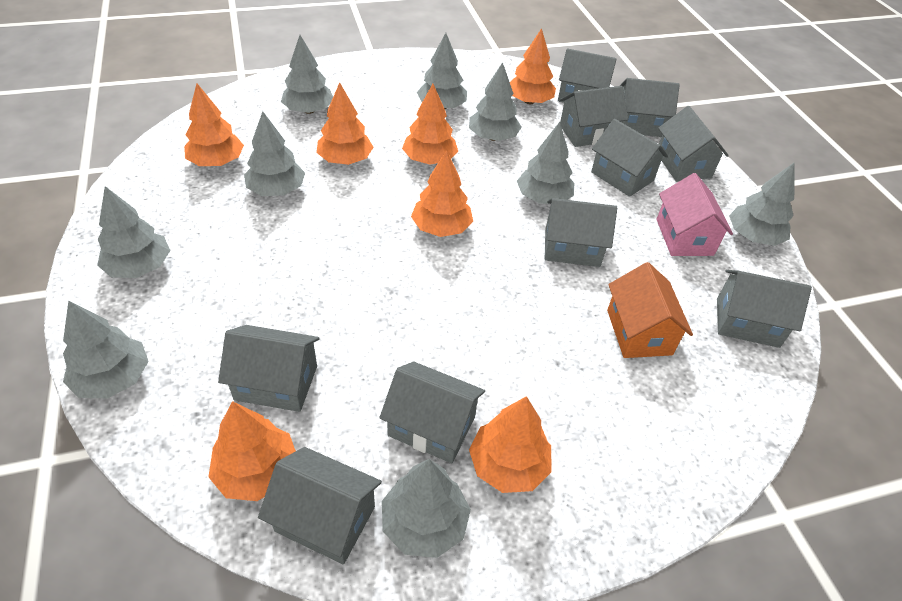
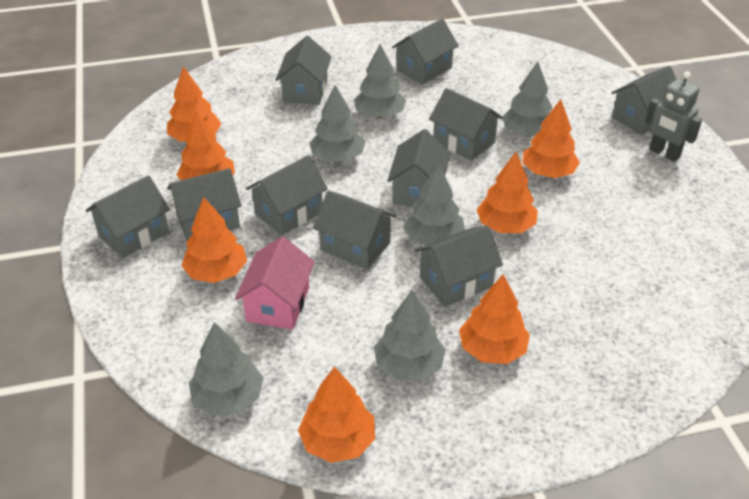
grey robot: none = 0 -> [645,71,702,162] = 1
grey tree: [63,300,149,398] [97,186,170,278] [244,111,305,196] [281,35,333,114] [382,459,471,558] [417,33,467,109] [469,62,522,141] [517,122,574,204] [729,162,795,246] = 9 -> [189,322,264,415] [309,85,365,162] [354,44,406,118] [374,290,445,381] [403,164,465,245] [502,62,553,137] = 6
orange house: [607,262,693,358] = 1 -> none = 0

